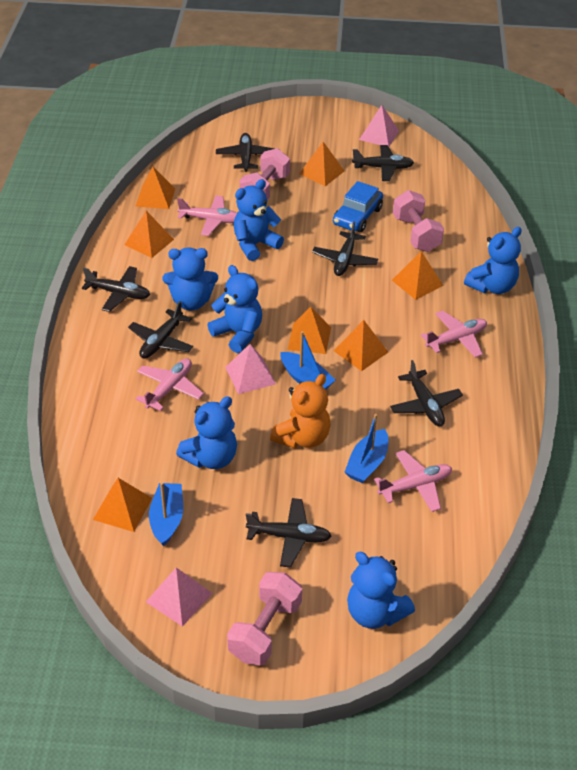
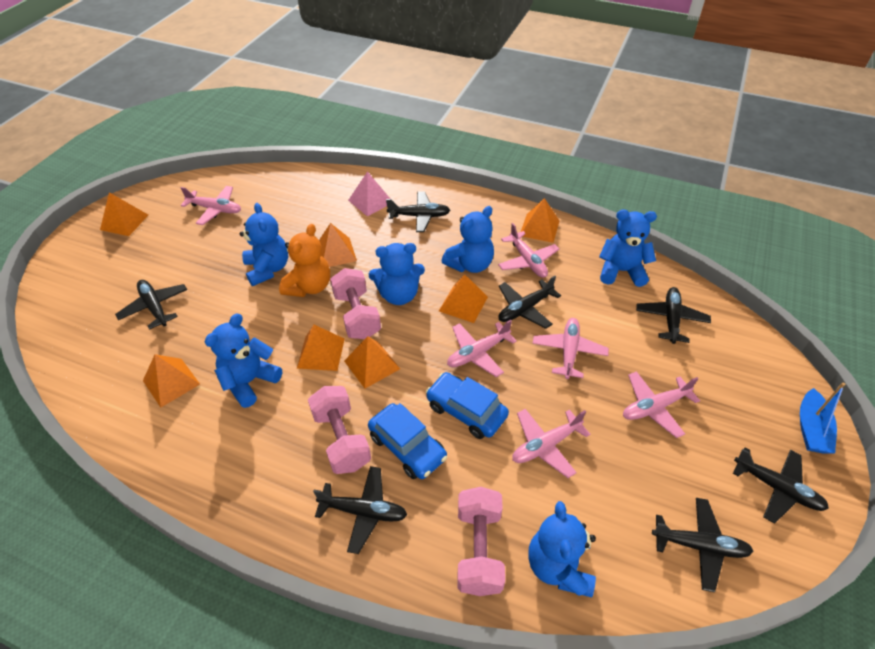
blue boat: [149,482,183,546] [280,331,335,390] [345,414,388,483] = 3 -> [800,382,845,453] = 1
blue car: [333,181,383,232] = 1 -> [368,403,447,479] [426,372,509,439] = 2
pink plane: [136,358,204,411] [177,196,237,236] [374,450,452,512] [421,311,487,358] = 4 -> [181,186,241,225] [447,320,517,377] [498,223,559,278] [512,409,590,478] [532,318,609,379] [623,371,700,438] = 6
pink pyramid: [146,567,213,627] [225,344,276,394] [359,105,399,147] = 3 -> [348,171,390,217] = 1

